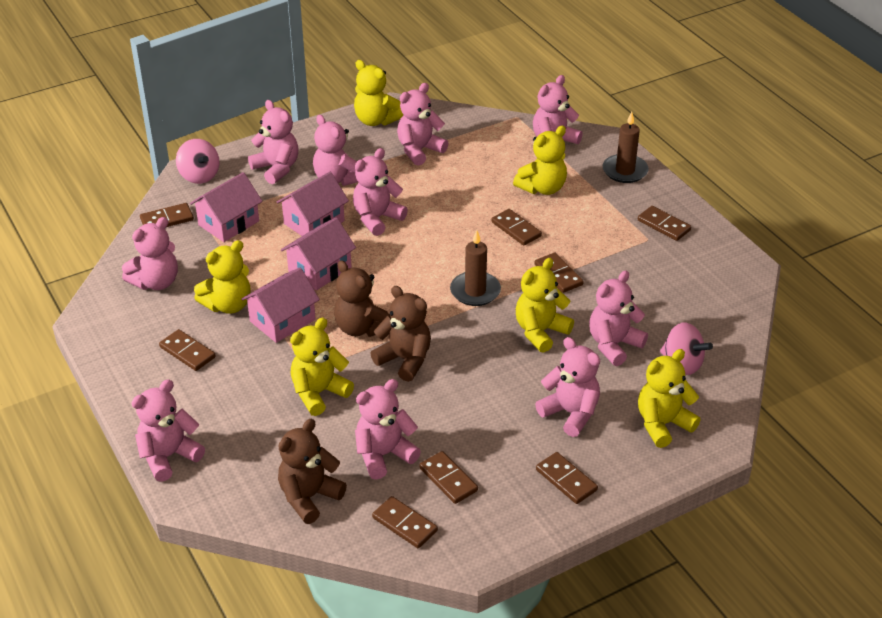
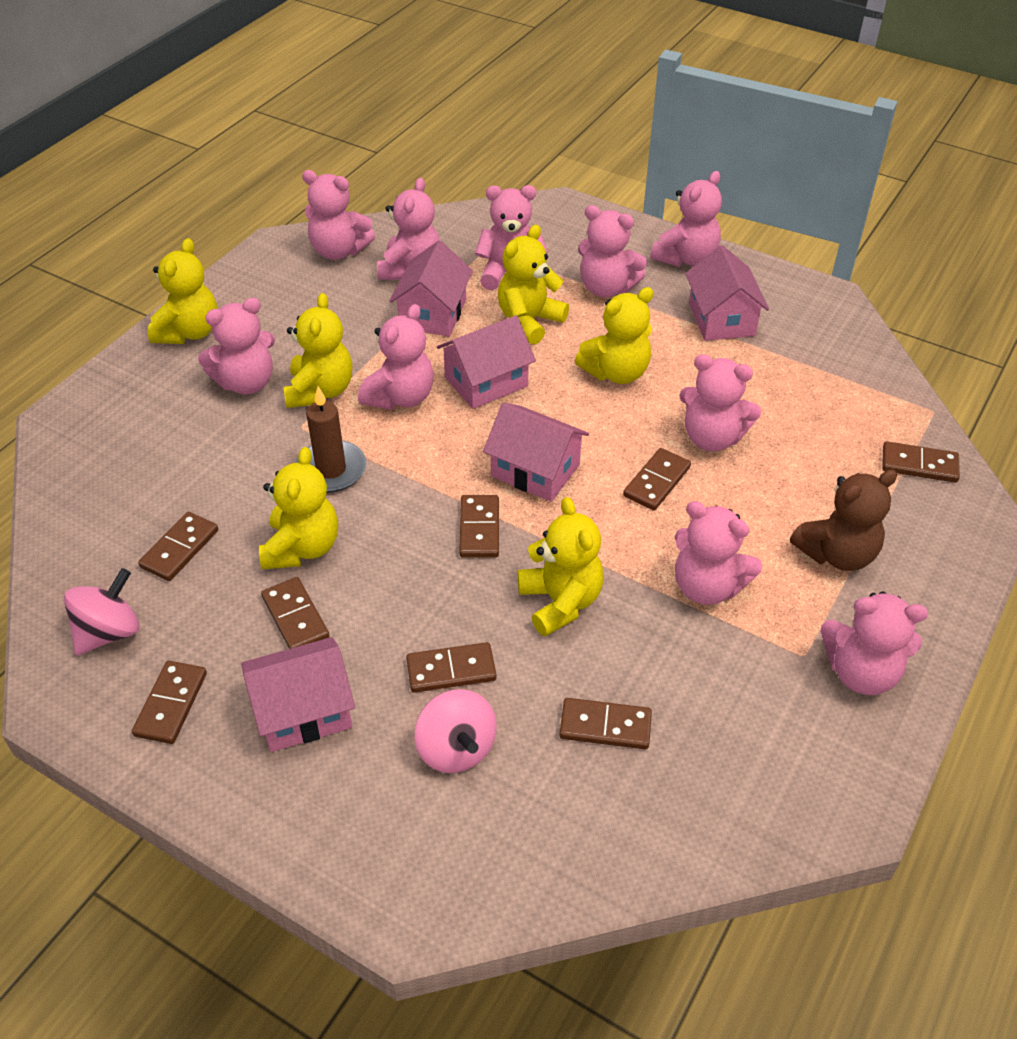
brown candle: [450,230,501,306] [603,112,649,183] = 2 -> [295,386,366,492] = 1
brown teddy bear: [278,419,347,524] [334,260,390,337] [370,286,431,382] = 3 -> [790,469,898,571] = 1
pink house: [190,172,263,242] [241,267,320,343] [276,172,349,236] [281,217,356,290] = 4 -> [241,637,355,752] [389,241,473,336] [437,315,536,409] [483,402,589,502] [685,245,769,341] = 5

